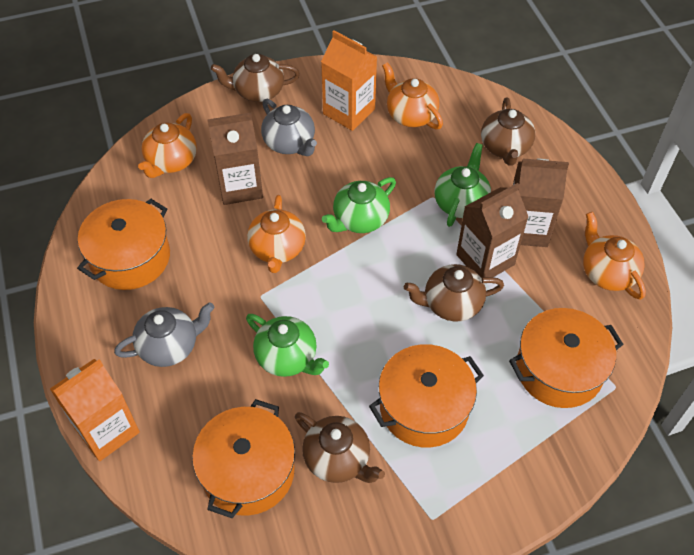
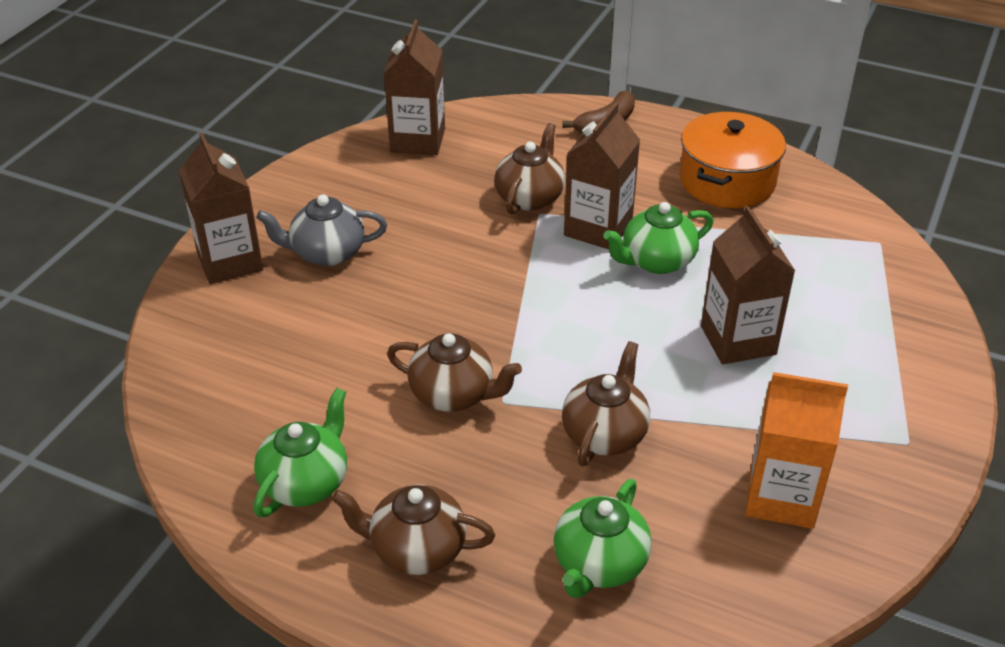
brown banana: none = 0 -> [562,90,635,133] = 1
brown carton: [208,113,263,205] [456,183,528,278] [513,158,569,247] = 3 -> [179,133,263,284] [384,20,445,155] [564,102,640,249] [701,205,795,364] = 4
grey teapot: [114,302,214,367] [261,99,317,156] = 2 -> [256,194,387,266] = 1
orange carton: [50,359,140,461] [321,30,377,131] = 2 -> [745,372,848,529] = 1
orange pot: [77,199,170,290] [192,399,295,518] [369,344,484,447] [509,308,624,408] = 4 -> [679,112,786,208] = 1
orange teapot: [138,113,197,178] [247,195,306,273] [382,62,443,129] [583,212,646,300] = 4 -> none = 0

